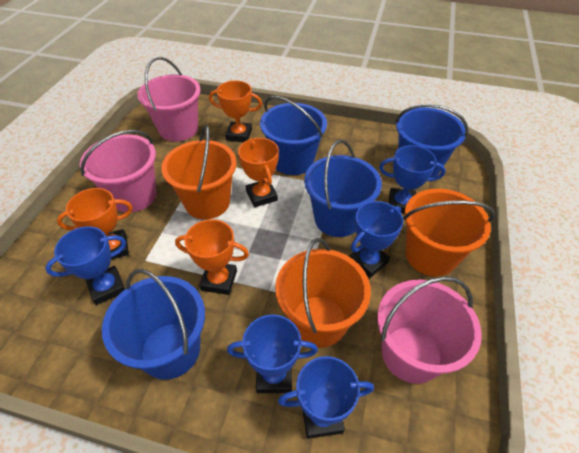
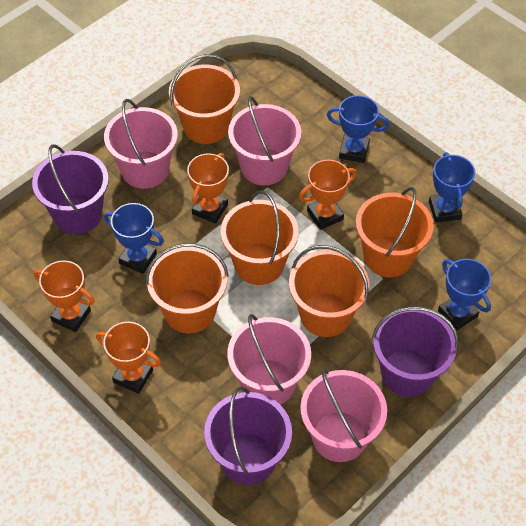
blue bucket: [102,269,205,380] [260,96,327,175] [304,139,382,237] [396,104,468,177] = 4 -> none = 0
blue trophy: [45,226,126,305] [227,314,318,393] [278,356,374,439] [350,201,403,278] [379,145,446,213] = 5 -> [104,203,164,274] [327,95,389,163] [429,152,475,223] [438,259,491,331] = 4
orange bucket: [161,125,237,219] [275,238,371,348] [403,189,495,277] = 3 -> [145,243,229,333] [169,54,240,144] [221,190,299,285] [289,245,369,337] [356,187,434,277] = 5
pink bucket: [80,130,156,212] [137,57,201,142] [377,276,482,384] = 3 -> [104,99,178,189] [227,314,311,405] [228,96,301,185] [300,368,387,462] = 4
purple bucket: none = 0 -> [32,144,109,234] [204,386,292,485] [372,307,459,397] = 3

